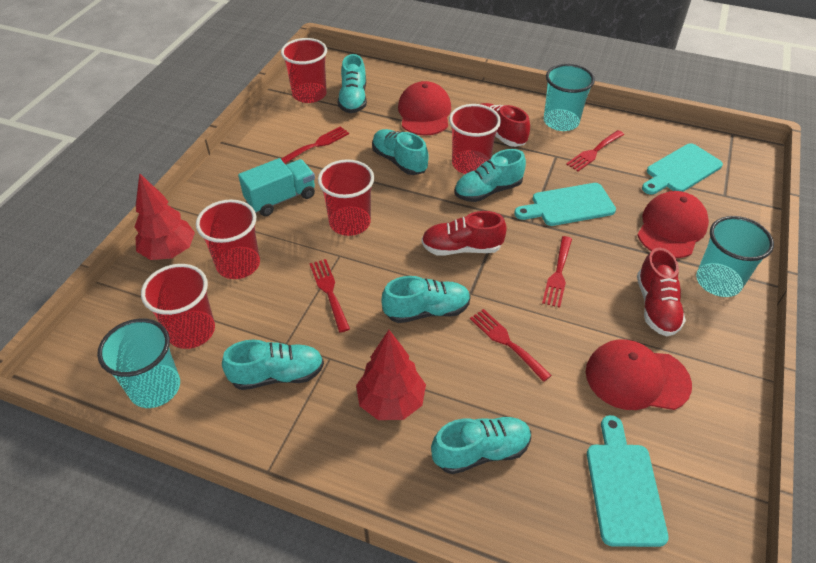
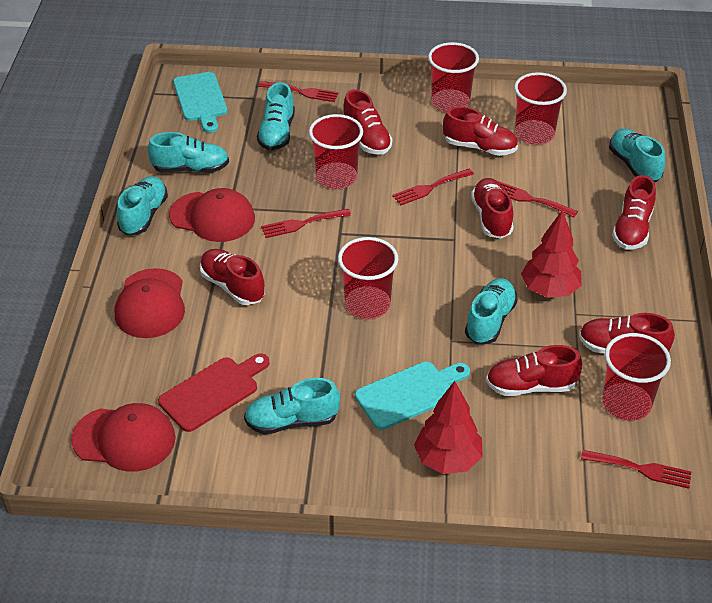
red cutting board: none = 0 -> [158,353,270,432] = 1
red shoe: [421,211,507,256] [481,103,530,147] [637,248,686,336] = 3 -> [200,249,265,305] [343,89,392,155] [443,107,518,156] [471,178,514,239] [486,345,582,396] [579,313,675,353] [612,175,656,250] = 7
turquoise cup: [97,319,180,408] [544,64,595,131] [696,216,774,297] = 3 -> none = 0
turquoise cutting board: [514,183,616,226] [587,415,669,547] [642,143,723,195] = 3 -> [173,72,227,133] [355,361,470,430] = 2
turquoise truck: [238,158,315,216] = 1 -> none = 0

